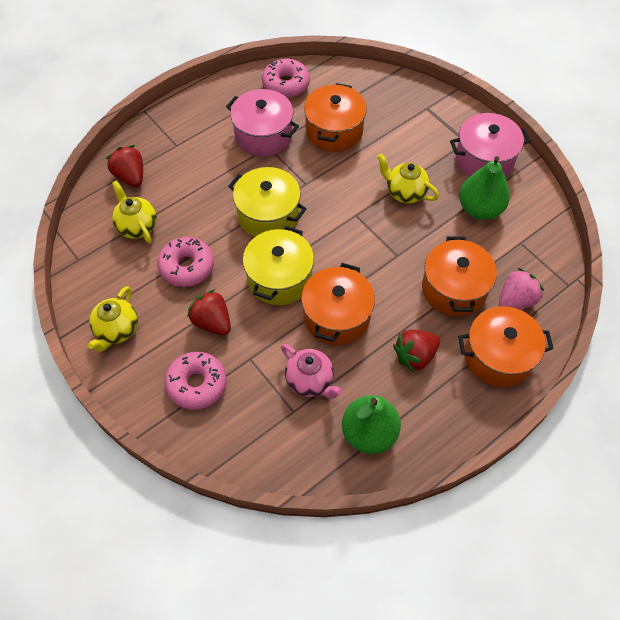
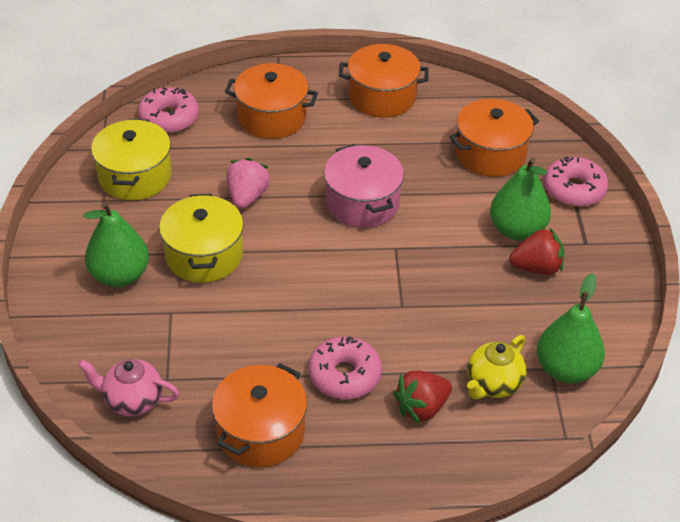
green pear: [342,395,401,454] [459,156,510,220] = 2 -> [84,202,149,287] [490,157,551,241] [537,273,605,383] = 3
pink pot: [226,89,299,157] [450,113,530,177] = 2 -> [324,144,404,228] = 1
red strawberry: [106,145,143,187] [188,289,231,335] [393,330,440,372] = 3 -> [394,371,452,424] [509,227,564,275] = 2
yellow teapot: [88,286,138,352] [112,180,157,243] [377,154,439,203] = 3 -> [467,335,527,399] = 1

